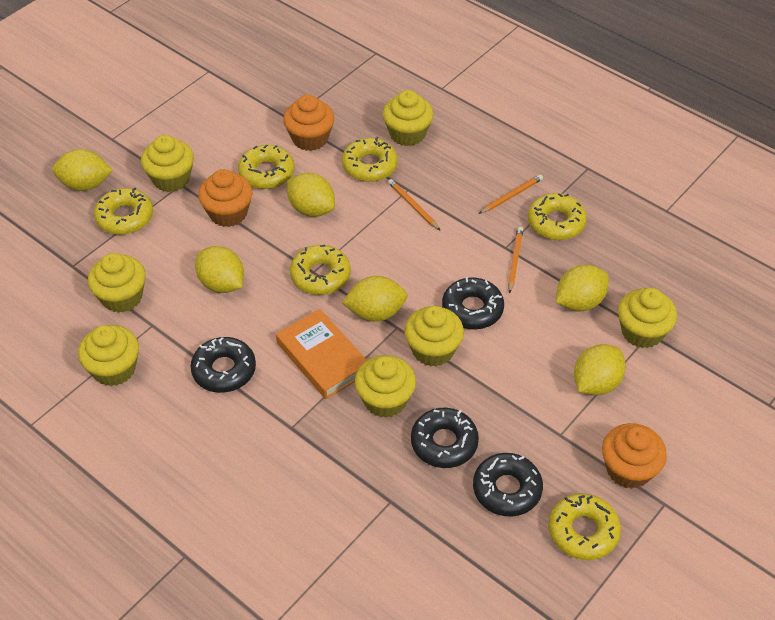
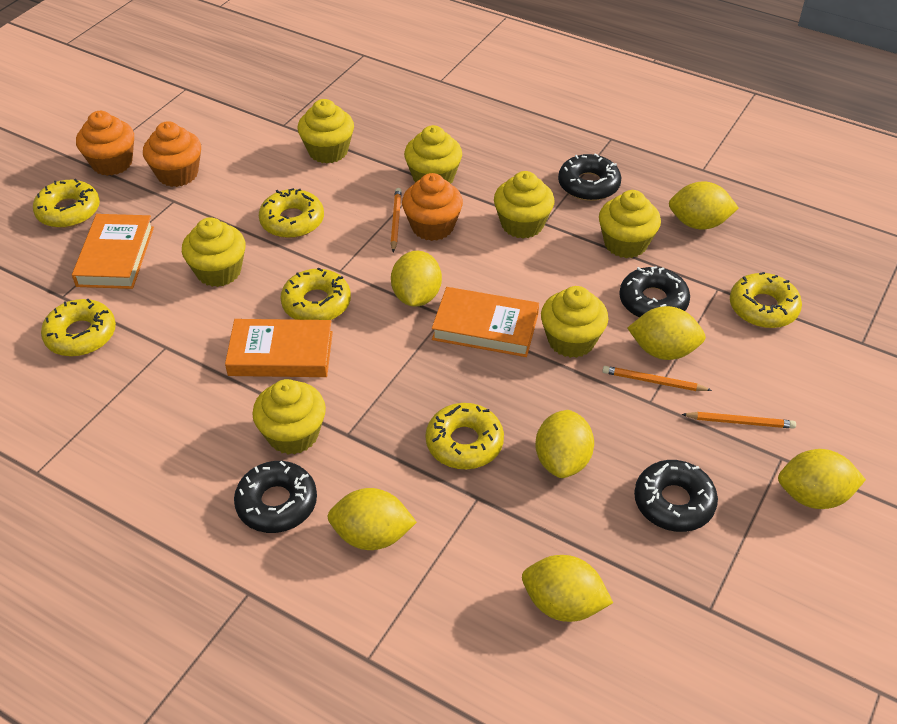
orange book: [276,309,367,399] = 1 -> [72,214,154,289] [225,319,333,377] [432,287,539,357] = 3
yellow lemon: [52,149,113,191] [195,246,244,293] [287,173,335,217] [342,276,408,322] [556,265,609,311] [574,344,626,395] = 6 -> [328,488,417,550] [391,251,442,307] [522,555,613,622] [535,410,594,478] [627,306,706,360] [669,181,739,229] [778,449,866,509] = 7

